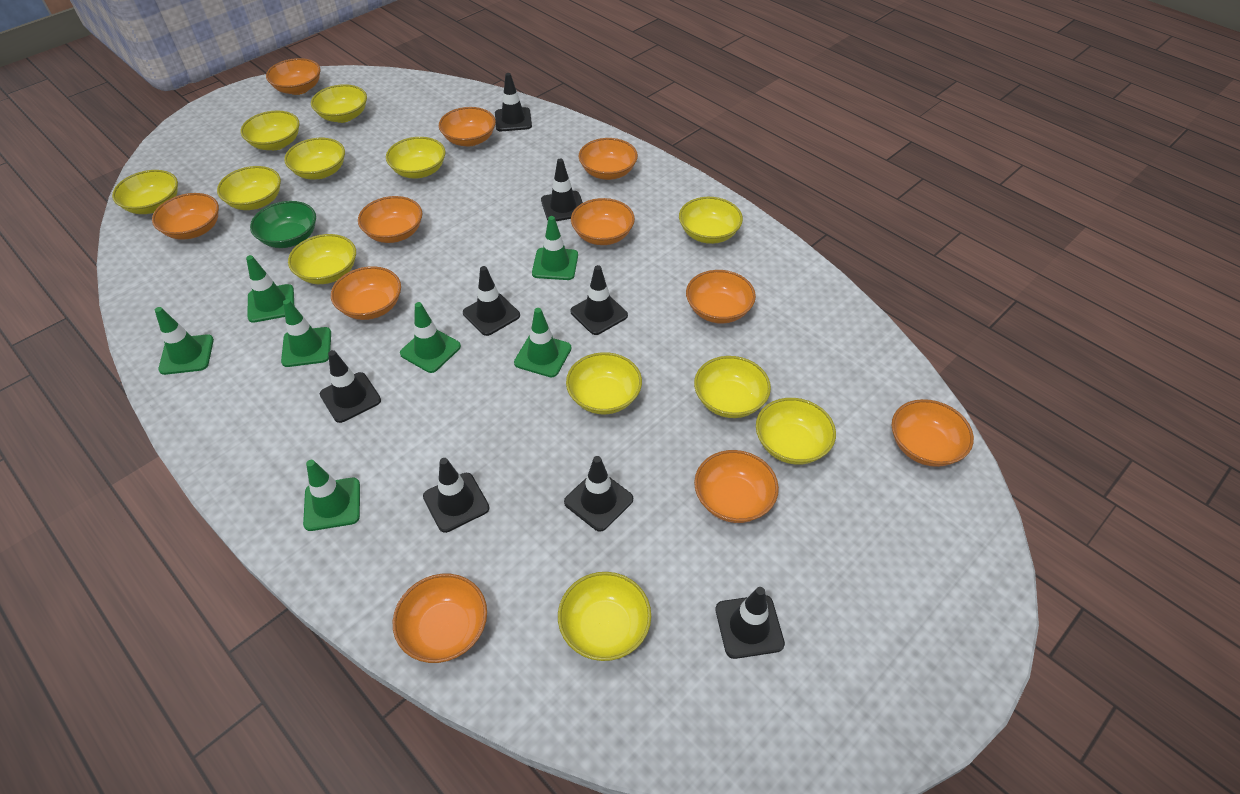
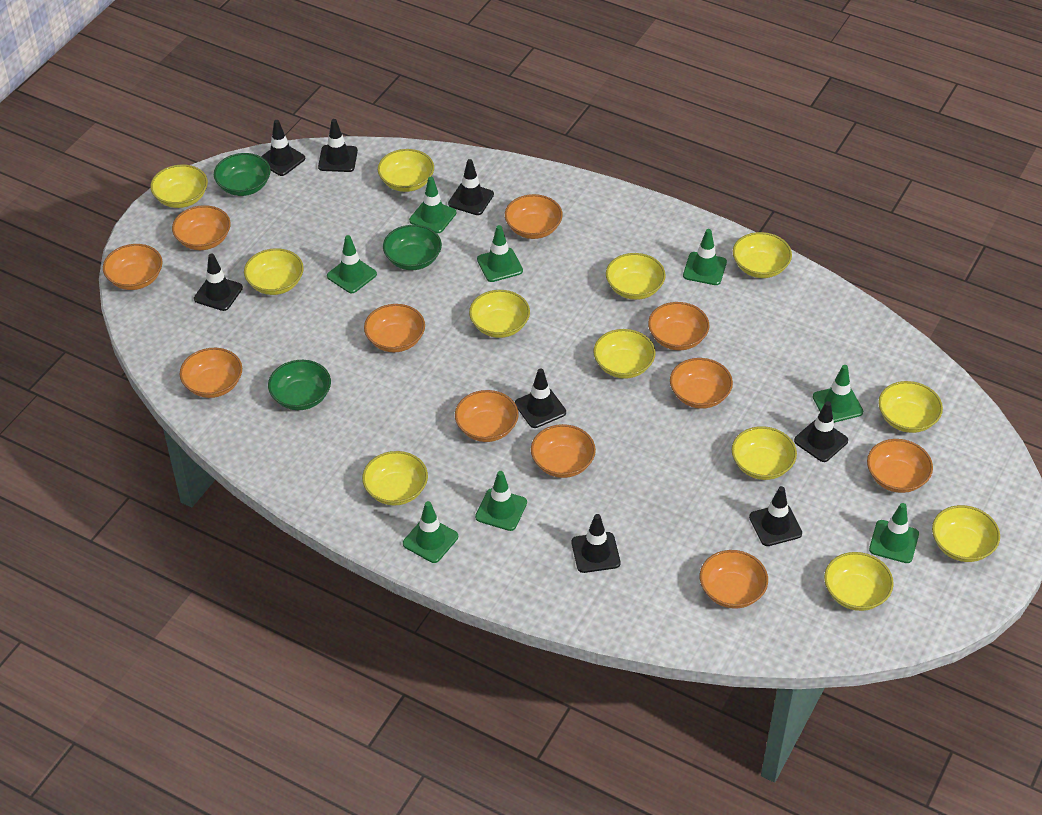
green bowl: [250,201,316,248] = 1 -> [214,153,271,196] [268,360,331,410] [383,225,442,270] = 3
green traffic cone: [155,307,214,375] [246,255,294,323] [281,299,331,367] [303,460,360,531] [400,302,461,373] [514,308,572,377] [532,216,578,280] = 7 -> [327,235,377,293] [403,501,458,563] [409,177,457,233] [475,471,527,531] [477,225,523,282] [683,229,727,285] [813,365,863,423] [869,503,919,563] = 8

